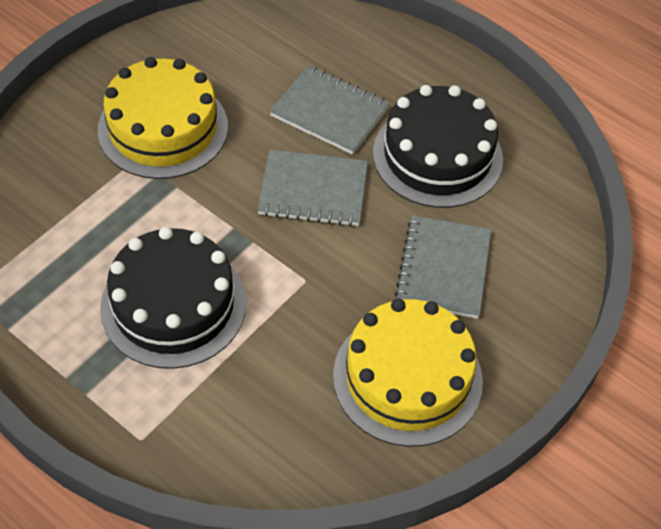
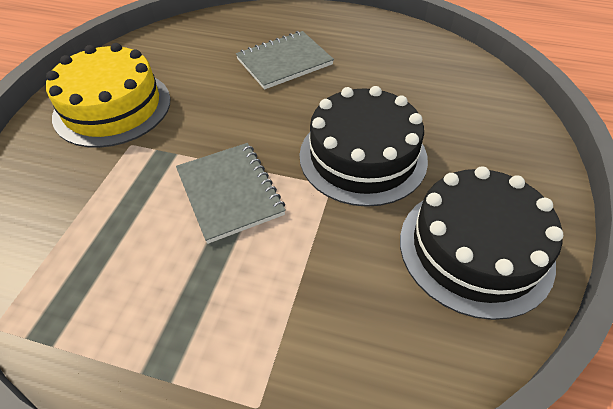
grey notebook: [258,150,368,227] [270,66,390,155] [394,216,491,319] = 3 -> [176,143,286,244] [236,31,334,90] = 2
yellow cake: [98,57,228,179] [333,299,483,447] = 2 -> [46,43,170,148] = 1

